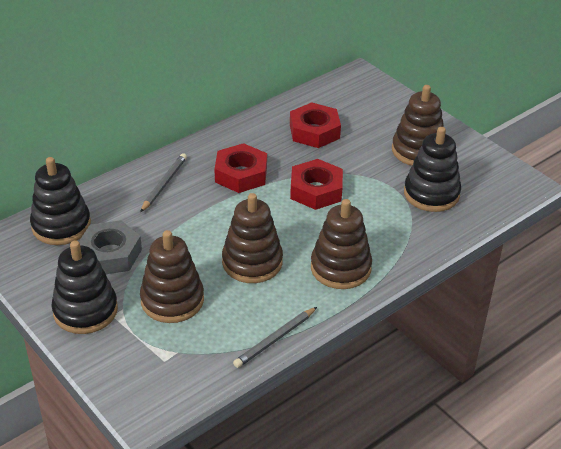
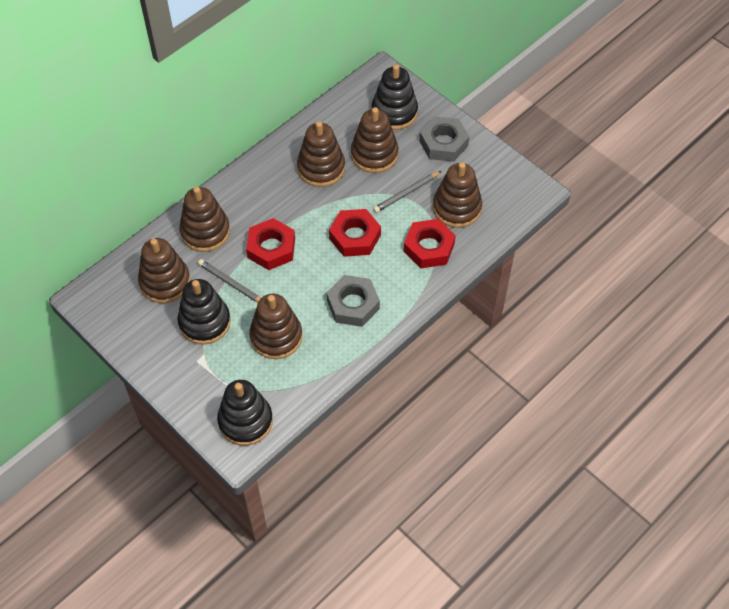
brown stacking toy: [140,230,204,323] [222,193,283,283] [311,199,372,289] [392,85,444,166] = 4 -> [138,238,190,303] [179,187,230,252] [249,294,302,359] [297,121,345,187] [351,107,398,173] [433,162,482,228] = 6
grey nut: [79,220,142,274] = 1 -> [326,275,380,327] [419,116,469,162] = 2

